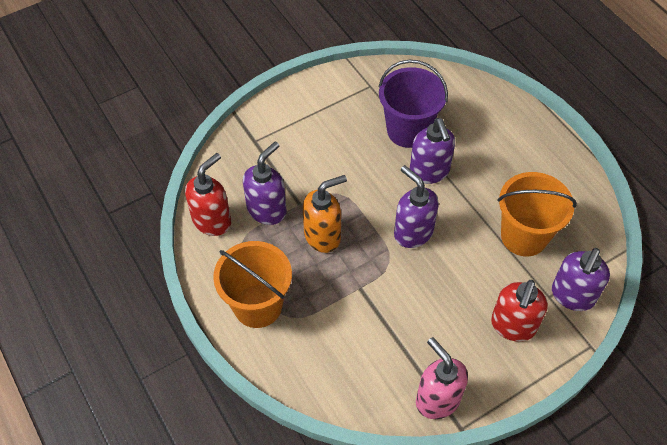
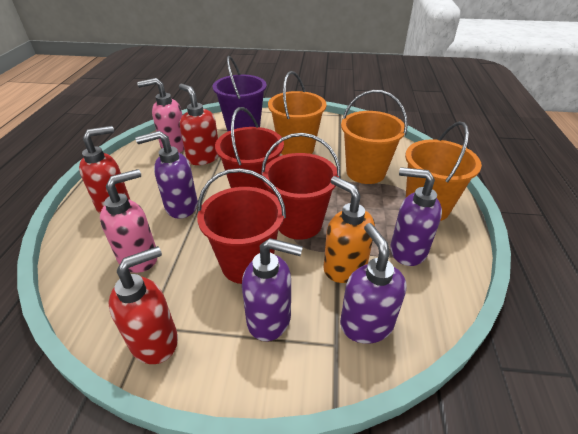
orange bucket: [213,241,292,328] [497,172,577,257] = 2 -> [268,71,326,155] [341,90,408,184] [405,121,482,221] = 3
pink soap dispenser: [416,337,468,419] = 1 -> [100,169,158,273] [137,78,184,153] = 2
red bucket: none = 0 -> [197,168,286,284] [215,107,284,192] [261,133,340,240] = 3
red soap dispenser: [185,153,231,236] [491,280,548,342] = 2 -> [79,126,130,214] [109,246,178,364] [179,84,219,165] = 3

